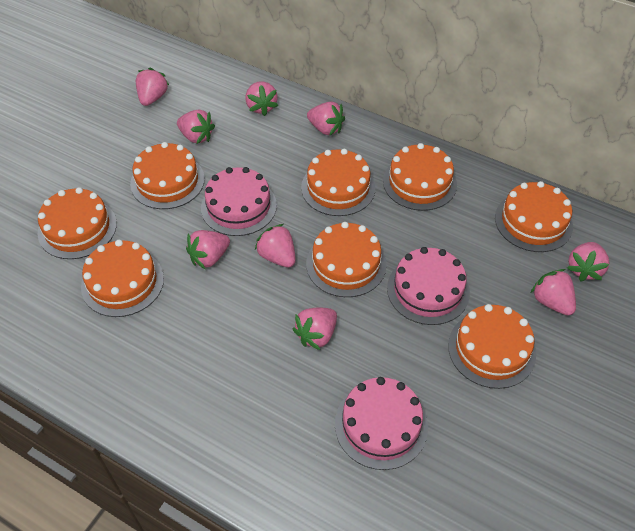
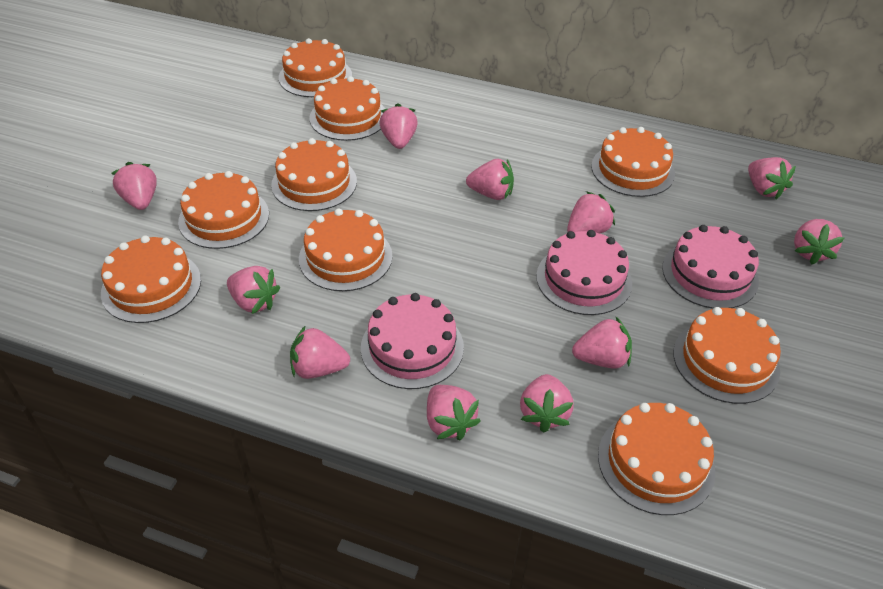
orange cake: [38,187,117,259] [81,240,164,317] [130,142,205,209] [301,149,375,216] [306,222,387,297] [383,143,457,211] [448,304,536,389] [495,181,573,252] = 8 -> [101,236,201,323] [178,171,269,249] [271,138,357,211] [279,38,352,97] [299,208,392,291] [310,76,385,141] [591,127,675,197] [598,403,715,515] [673,307,781,404] = 9
pink strawberry: [136,68,169,106] [177,109,215,144] [186,230,230,270] [245,82,278,116] [255,224,296,267] [292,308,337,350] [307,102,345,136] [531,269,576,315] [567,242,609,282] = 9 -> [111,162,157,210] [227,266,280,314] [290,325,350,379] [379,104,418,149] [427,385,481,440] [466,159,514,200] [520,374,574,433] [567,191,615,234] [572,317,632,369] [748,157,796,199] [794,219,844,264] = 11

